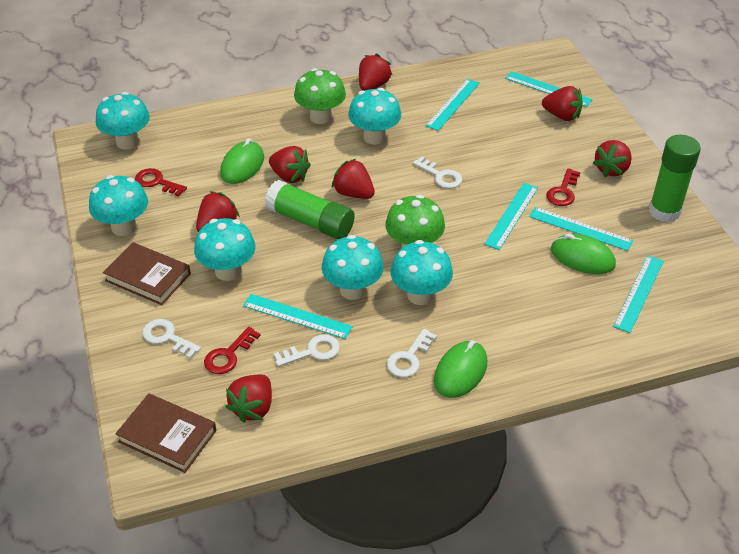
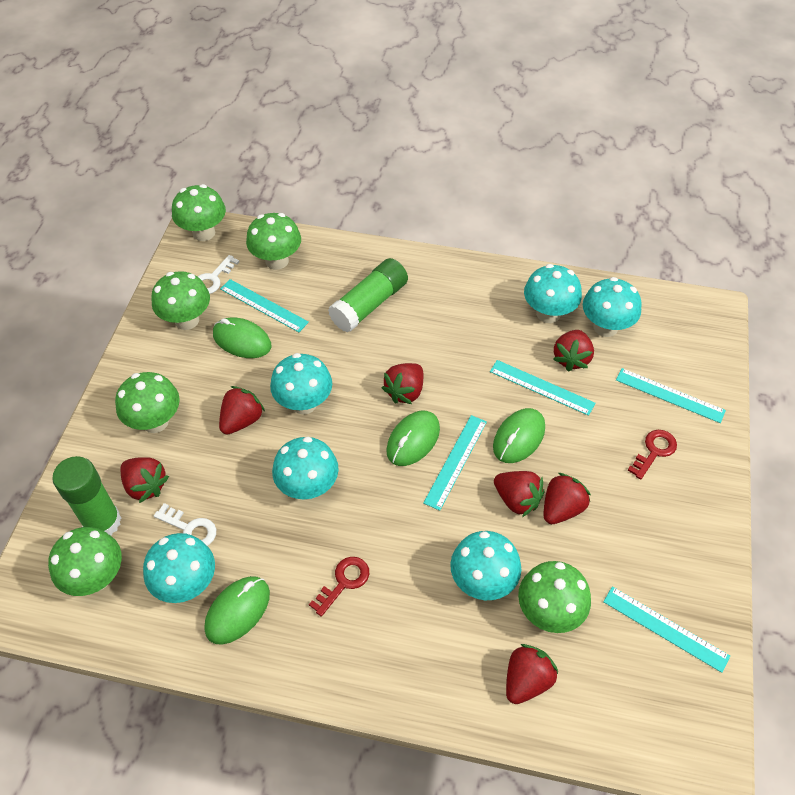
brown book: [103,242,191,305] [115,393,217,473] = 2 -> none = 0
green mouse: [220,138,264,184] [434,340,487,398] [551,234,616,274] = 3 -> [204,576,270,645] [213,317,271,358] [386,411,440,466] [493,408,545,463] = 4
green mushroom: [294,68,346,124] [385,195,445,248] = 2 -> [48,527,122,596] [115,372,180,433] [151,271,210,330] [172,184,226,241] [246,213,301,270] [518,561,591,633] = 6
red key: [135,168,187,197] [204,327,261,374] [546,169,581,206] = 3 -> [309,557,369,617] [627,430,677,479] = 2
turquoise ruler: [243,294,353,339] [426,79,480,131] [484,183,538,250] [505,71,593,107] [529,207,633,251] [613,255,664,333] = 6 -> [220,279,309,332] [423,415,487,511] [490,360,595,416] [603,586,730,673] [616,368,726,423] = 5
white key: [142,319,201,359] [273,334,340,367] [387,329,437,377] [413,156,462,189] = 4 -> [154,503,216,546] [197,255,239,294] = 2

